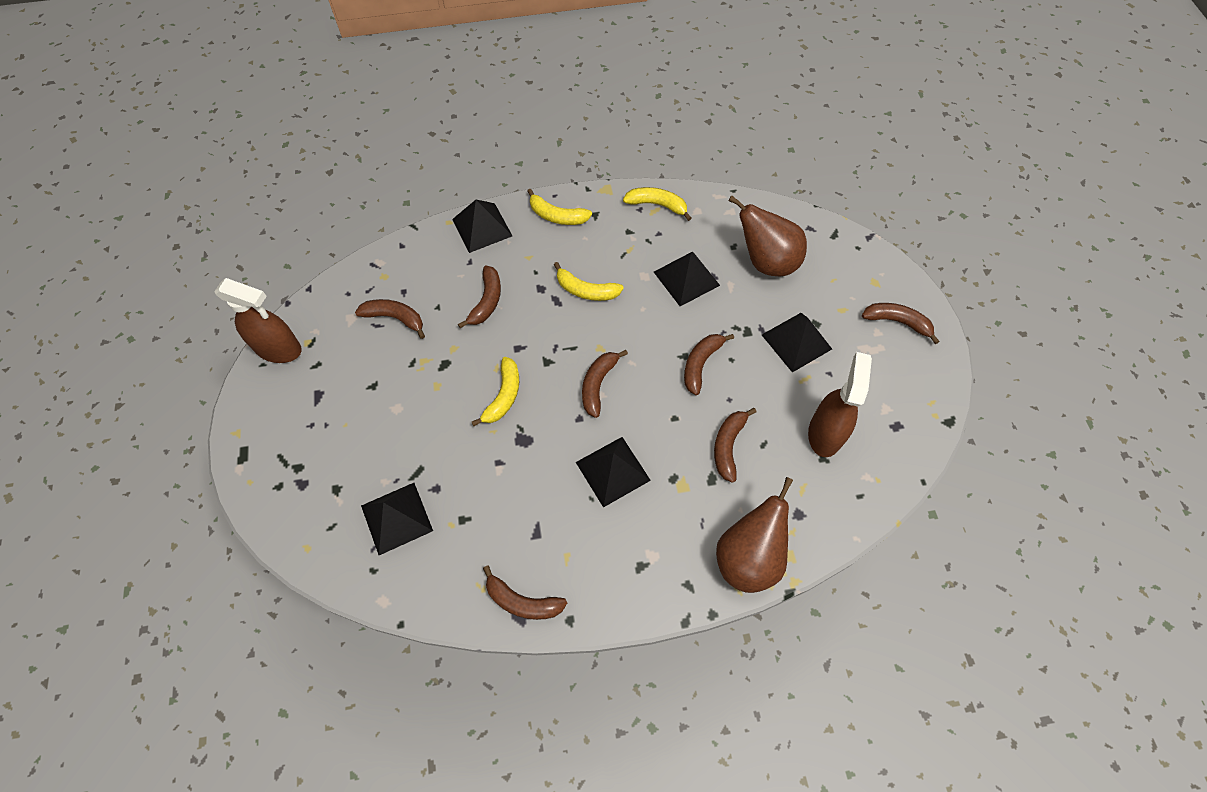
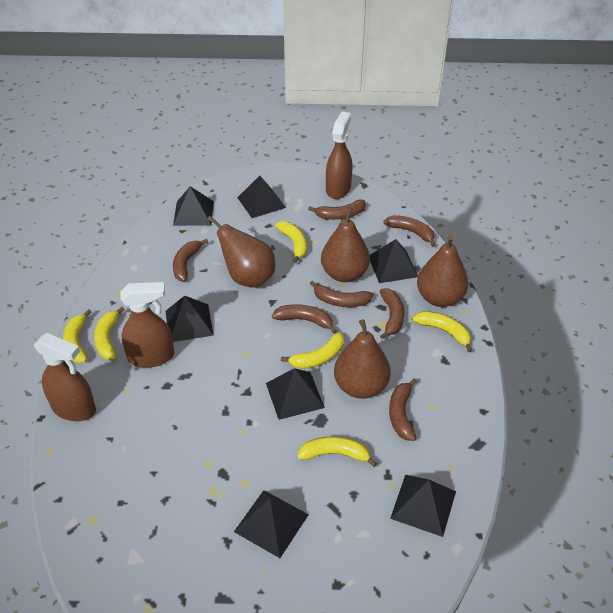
black pyramid: [361,483,433,555] [452,200,512,253] [576,437,651,508] [654,252,720,306] [762,313,832,373] = 5 -> [165,296,214,342] [173,186,214,226] [234,490,309,558] [237,176,286,218] [266,368,325,420] [370,239,418,283] [390,475,456,537] = 7
brown pear: [716,477,793,593] [728,195,807,276] = 2 -> [207,216,275,288] [321,207,370,282] [334,319,391,399] [417,235,469,307] = 4
brown spray bottle: [214,278,302,363] [808,352,872,457] = 2 -> [34,333,96,421] [120,282,174,368] [326,111,353,199] = 3
yellow banana: [472,357,519,426] [527,189,592,225] [554,262,624,301] [623,187,692,221] = 4 -> [63,309,92,363] [94,307,125,360] [275,221,307,263] [281,332,344,369] [297,436,377,467] [413,311,472,352] = 6

